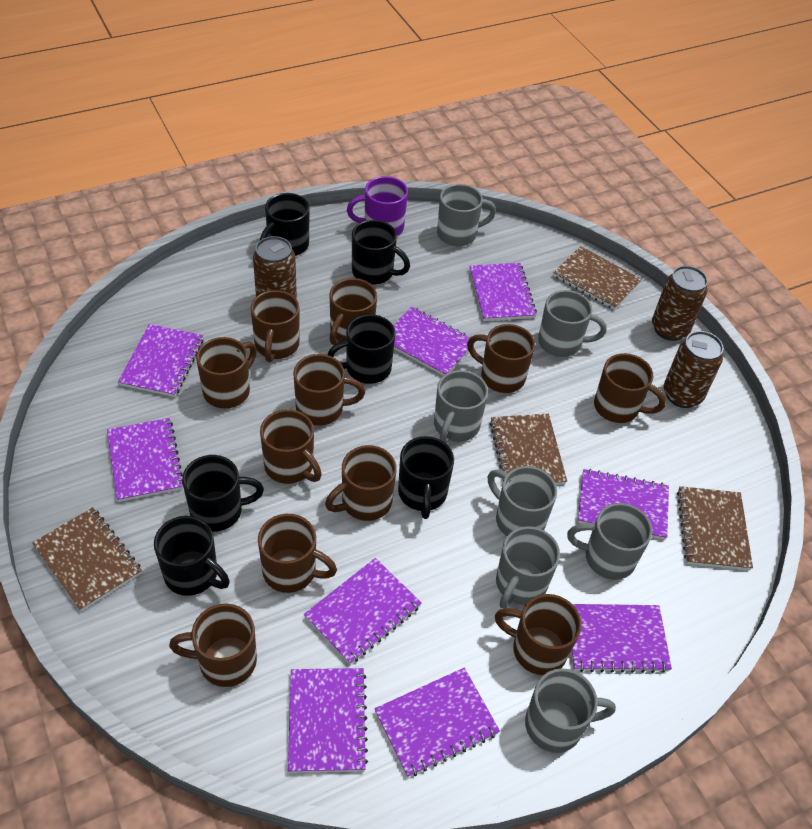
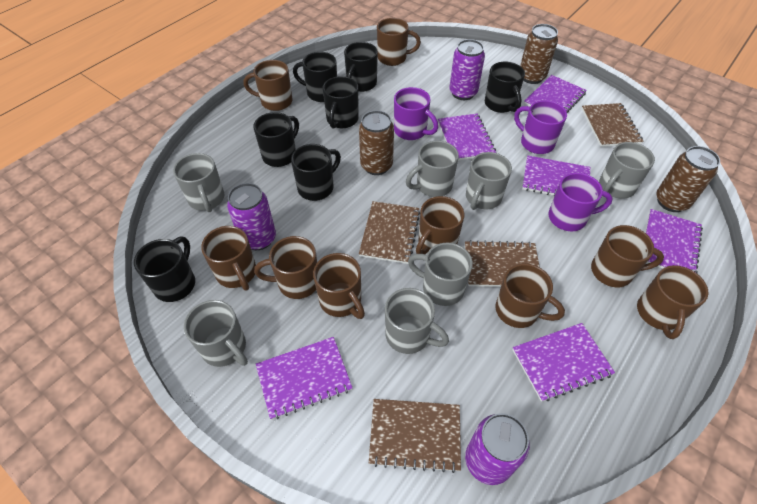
black mug: [154,516,230,596] [182,455,264,532] [260,193,310,256] [328,314,395,384] [352,220,410,284] [398,436,454,519] = 6 -> [134,237,195,302] [253,112,299,167] [291,144,341,201] [293,52,337,102] [323,76,359,129] [344,42,378,92] [485,62,525,113] = 7
brown mug: [169,604,257,687] [196,337,257,408] [250,290,300,362] [258,514,337,593] [260,409,322,484] [293,354,365,426] [325,445,397,521] [329,278,377,345] [467,324,535,393] [495,594,582,675] [594,353,666,423] = 11 -> [201,226,256,291] [243,60,292,111] [254,236,317,299] [313,253,365,319] [377,18,421,66] [416,196,464,254] [495,263,565,328] [591,225,664,287] [637,265,708,339] = 9
purple can: none = 0 -> [227,183,276,250] [449,39,485,100] [465,413,530,485] = 3
purple mug: [347,176,408,236] = 1 -> [394,87,438,140] [514,100,567,154] [548,173,613,231] = 3
purple notebook: [107,418,183,502] [118,324,203,397] [288,668,368,773] [304,558,422,664] [374,668,500,777] [393,307,475,376] [469,263,537,321] [571,604,672,673] [578,469,669,540] = 9 -> [256,337,353,420] [438,113,496,161] [512,323,615,402] [522,155,590,196] [524,75,587,113] [645,209,703,273] = 6

